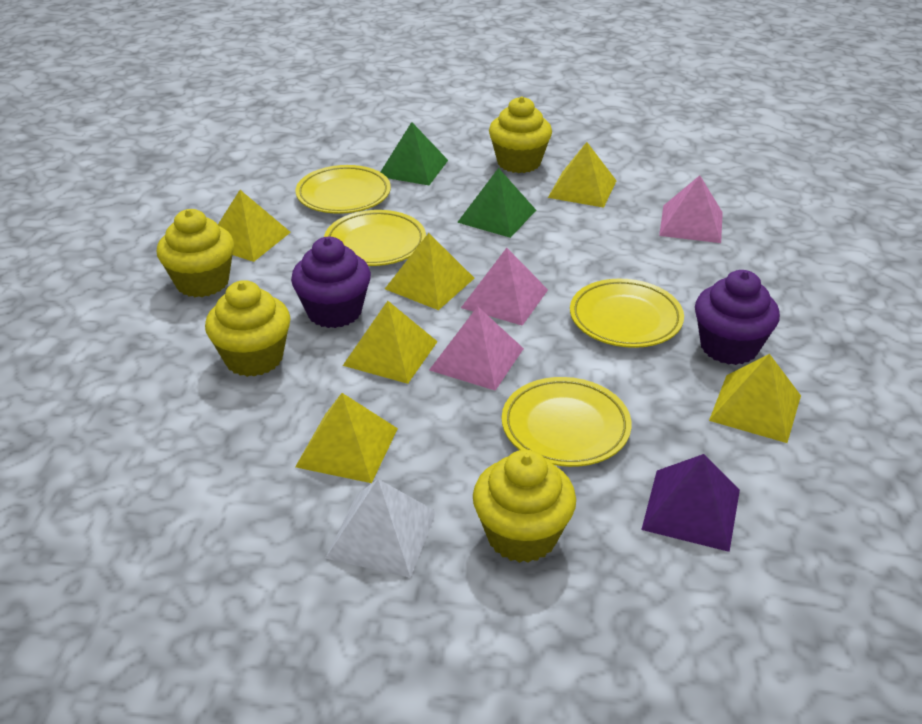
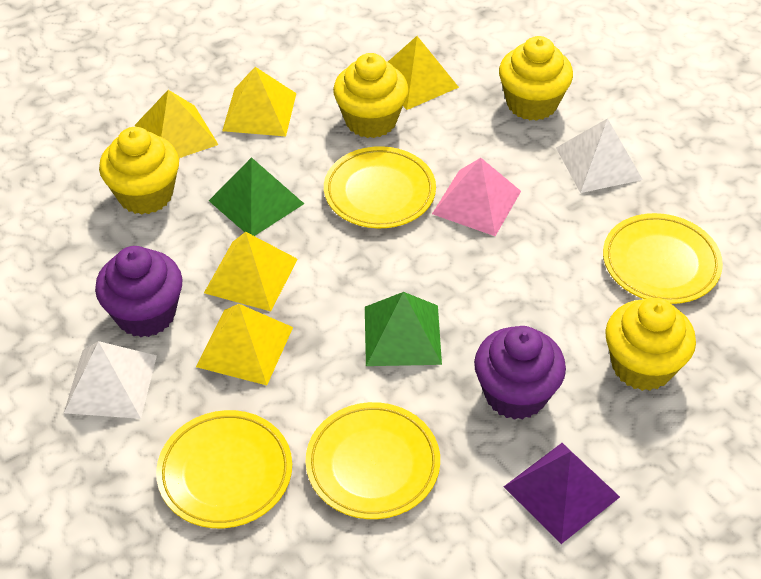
pink pyramid: [429,306,524,391] [461,248,548,326] [659,175,723,243] = 3 -> [432,158,521,236] = 1
white pyramid: [325,479,436,578] = 1 -> [64,341,157,419] [556,118,643,193] = 2
yellow pyramid: [218,190,291,262] [295,393,398,483] [343,301,438,384] [385,233,474,310] [548,142,617,208] [709,354,801,443] = 6 -> [135,90,219,158] [196,304,293,385] [204,232,298,311] [222,67,296,136] [388,36,459,110] = 5

